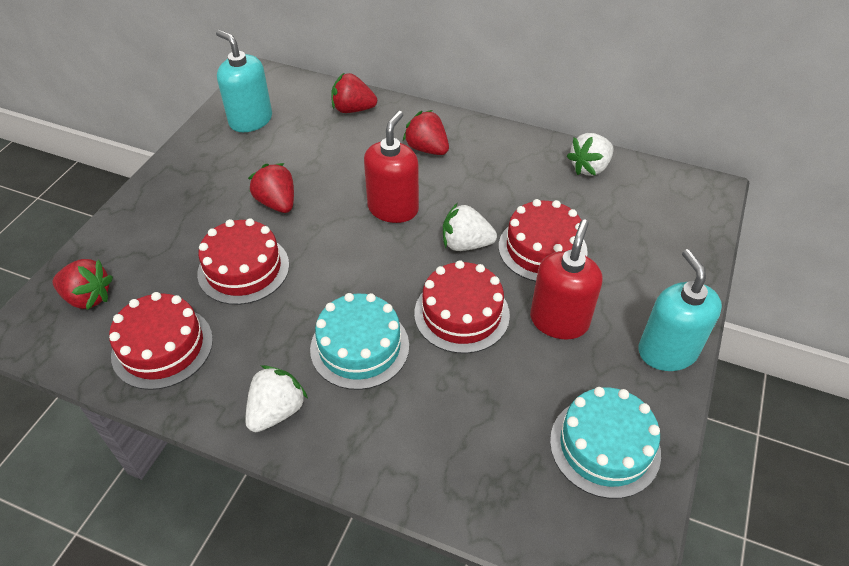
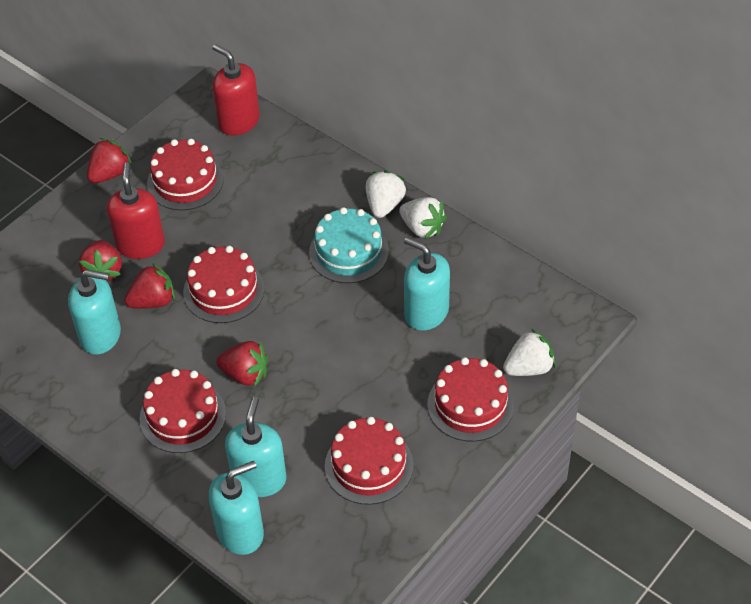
red cake: [109,292,213,390] [197,218,289,305] [414,260,510,354] [499,199,588,282] = 4 -> [140,369,226,453] [147,139,224,210] [183,246,265,323] [325,417,414,505] [428,357,514,442] = 5
turquoise cake: [310,293,409,390] [550,387,661,499] = 2 -> [309,207,389,283] = 1
turquoise soap dispenser: [216,30,272,132] [638,249,722,371] = 2 -> [68,270,121,355] [209,461,264,555] [225,397,286,497] [404,237,450,331] = 4

